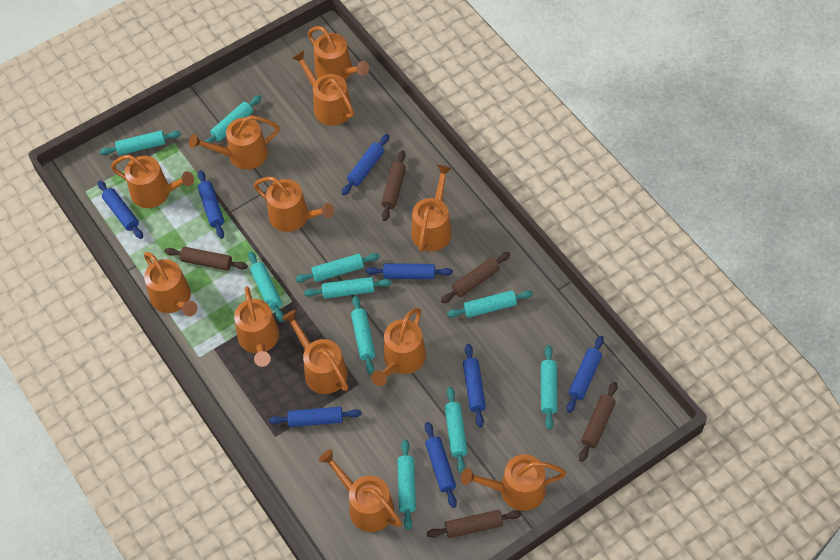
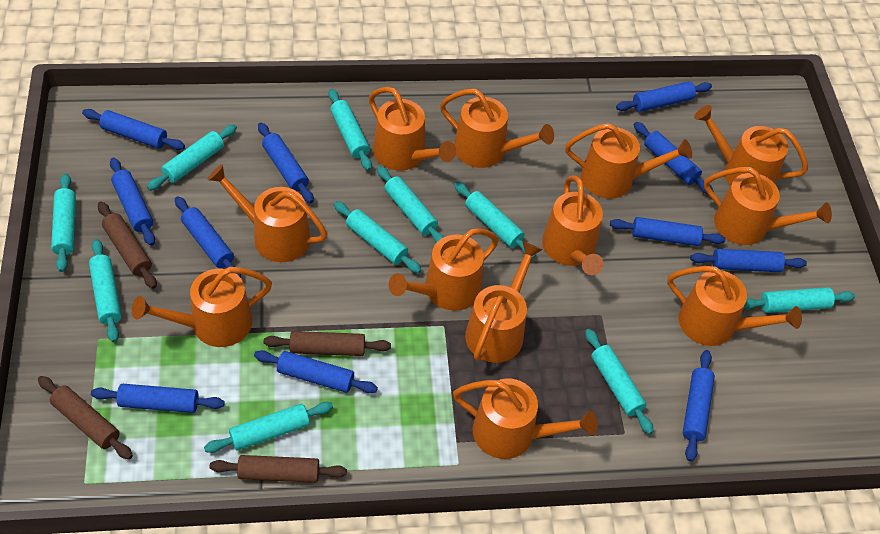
blue rolling pin: [98,180,143,239] [198,170,224,239] [269,407,362,427] [342,134,389,195] [365,263,453,279] [425,422,457,508] [463,344,486,427] [567,335,604,413] = 8 -> [82,109,185,150] [91,384,225,413] [110,158,155,246] [175,196,241,278] [254,350,378,393] [258,122,314,203] [610,217,725,246] [616,81,712,112] [634,122,714,194] [683,350,715,462] [690,249,807,272] = 11
brown rolling pin: [164,247,248,271] [381,150,406,221] [427,510,522,538] [441,252,511,303] [579,382,618,462] = 5 -> [38,376,133,460] [98,201,157,289] [209,455,347,483] [264,331,391,356] = 4

